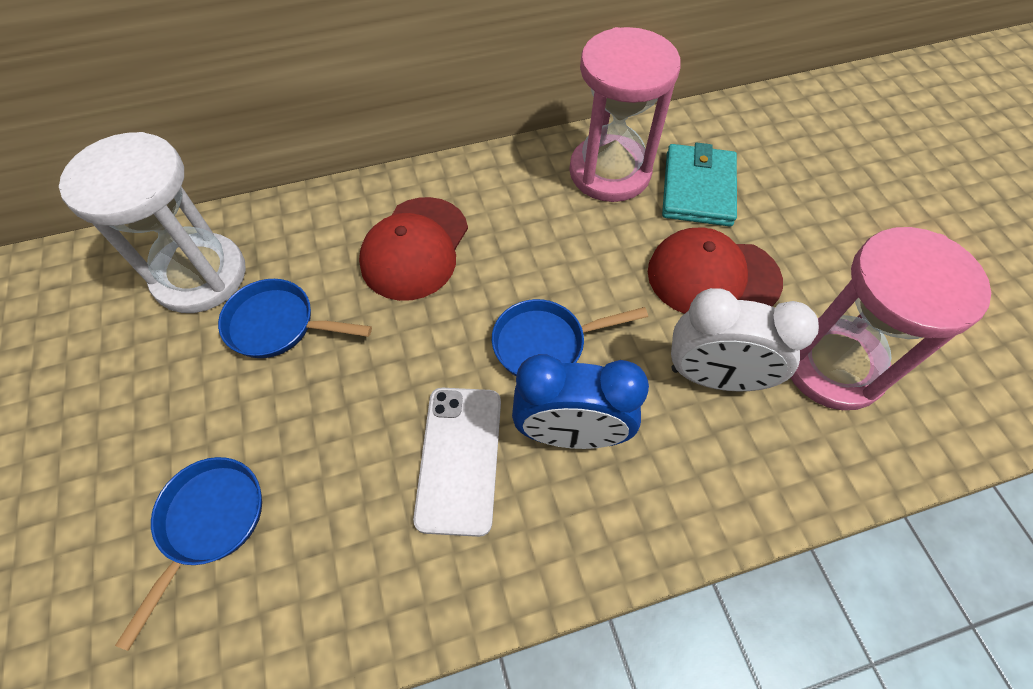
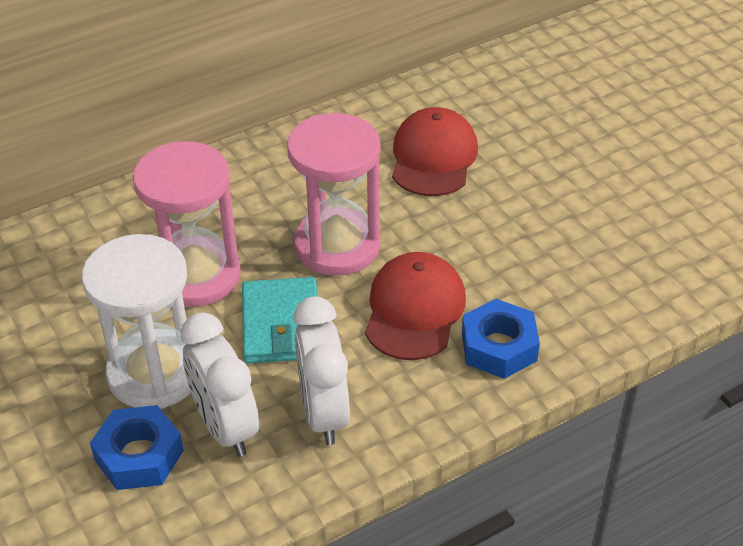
blue clock: [512,354,649,449] = 1 -> none = 0
blue nut: none = 0 -> [90,405,184,490] [462,299,540,379] = 2
blue pan: [115,457,262,651] [218,279,372,358] [492,299,648,376] = 3 -> none = 0
white clock: [671,288,819,392] = 1 -> [180,312,259,457] [293,296,350,445] = 2
white phone: [413,388,501,537] = 1 -> none = 0

